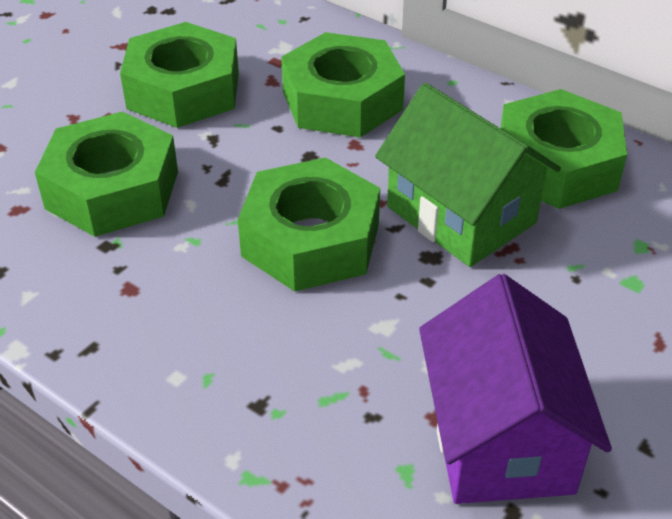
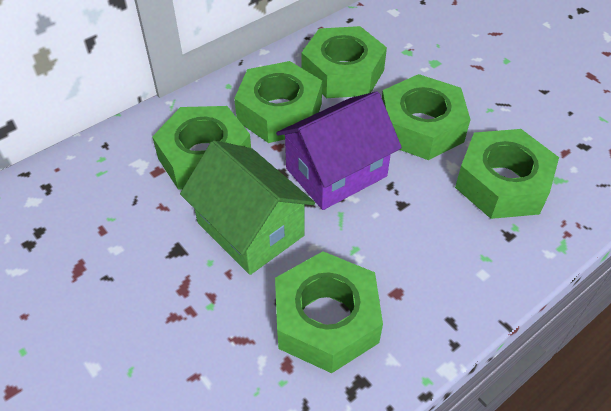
green nut: [35,111,178,237] [120,22,239,128] [238,157,380,291] [281,32,405,138] [500,89,627,209] = 5 -> [152,106,251,189] [234,61,322,143] [275,251,383,373] [302,26,387,98] [382,74,471,160] [455,129,559,219] = 6

